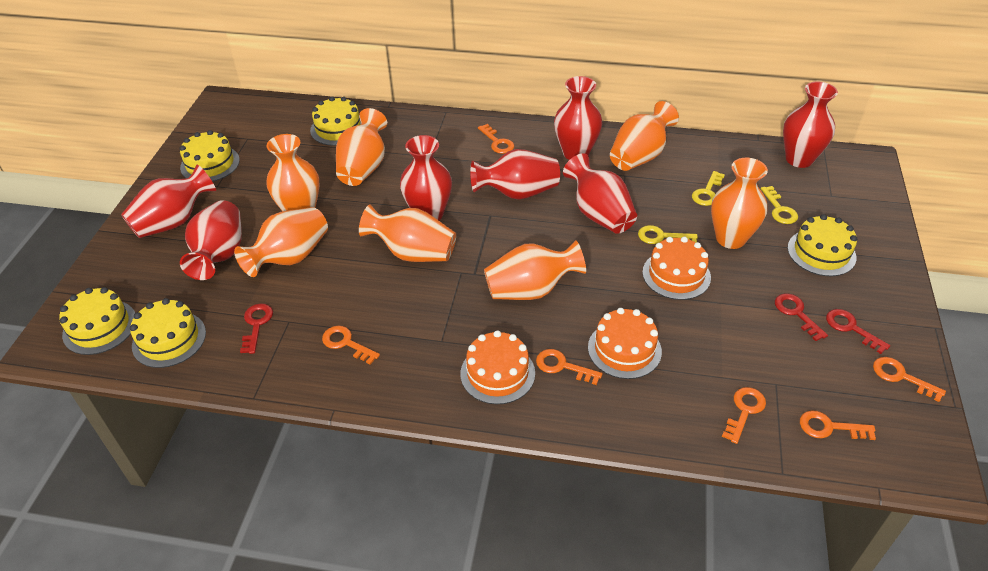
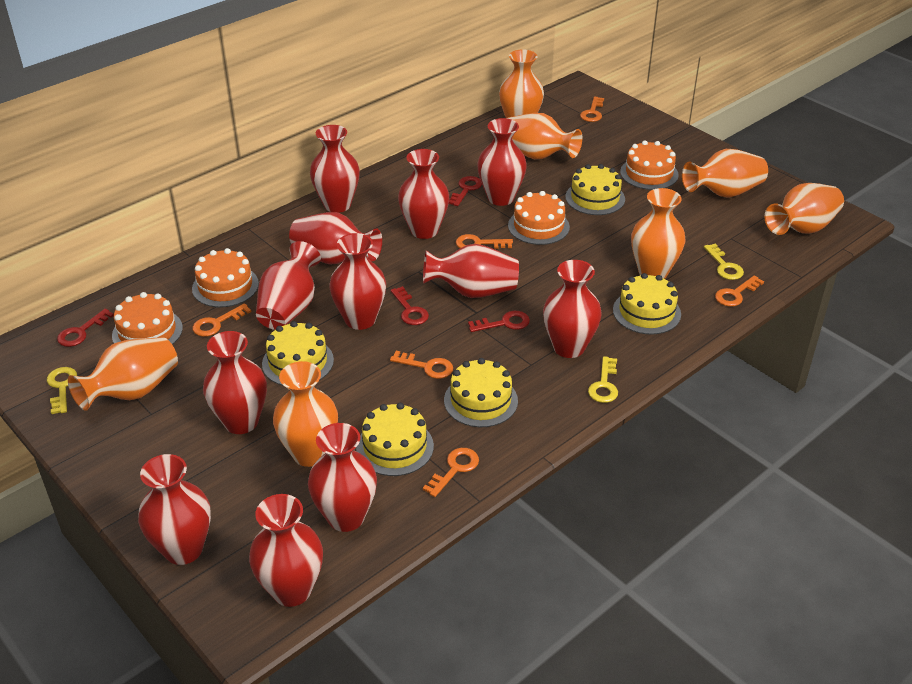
orange cake: [460,330,535,405] [588,308,662,379] [642,237,711,300] = 3 -> [112,292,183,345] [192,248,259,307] [508,191,570,245] [620,140,679,190] = 4
red key: [240,303,273,354] [775,293,828,341] [826,309,890,354] = 3 -> [57,309,114,347] [391,286,429,325] [449,176,482,206] [468,311,530,332] = 4
red vase: [121,165,216,238] [180,200,242,280] [400,135,452,221] [470,149,560,199] [554,76,602,160] [563,153,637,234] [783,81,838,168] = 7 -> [138,454,211,565] [203,331,267,434] [249,494,323,607] [256,241,321,330] [289,212,382,265] [308,423,377,532] [310,125,360,213] [329,233,386,330] [398,149,449,239] [423,244,519,298] [477,118,527,206] [543,260,602,358] = 12

